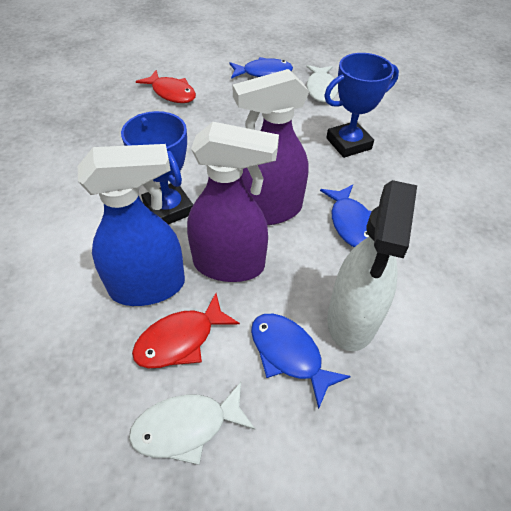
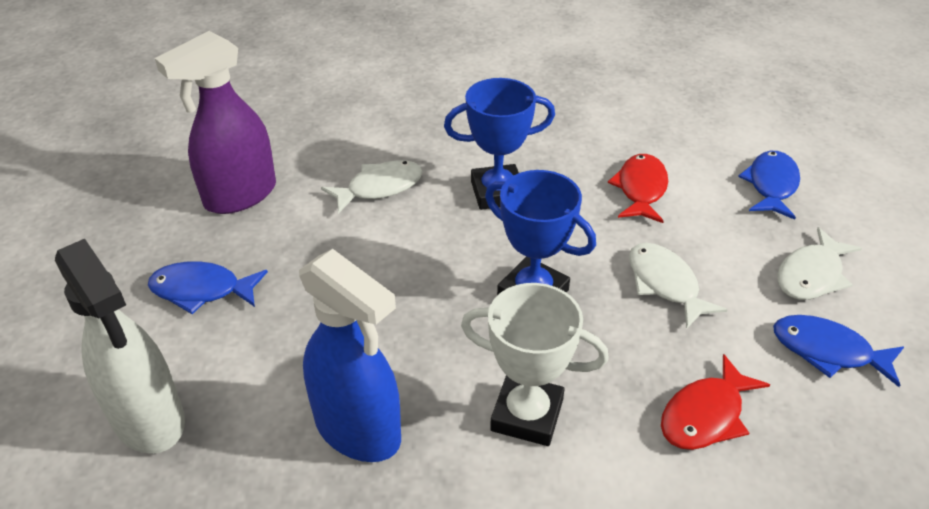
purple spray bottle: [187,122,279,282] [233,69,309,225] = 2 -> [155,31,276,214] = 1
white fish: [129,382,255,465] [306,65,338,102] = 2 -> [321,160,423,214] [629,243,728,329] [777,227,862,300] = 3
white trophy: none = 0 -> [461,283,609,446] = 1

